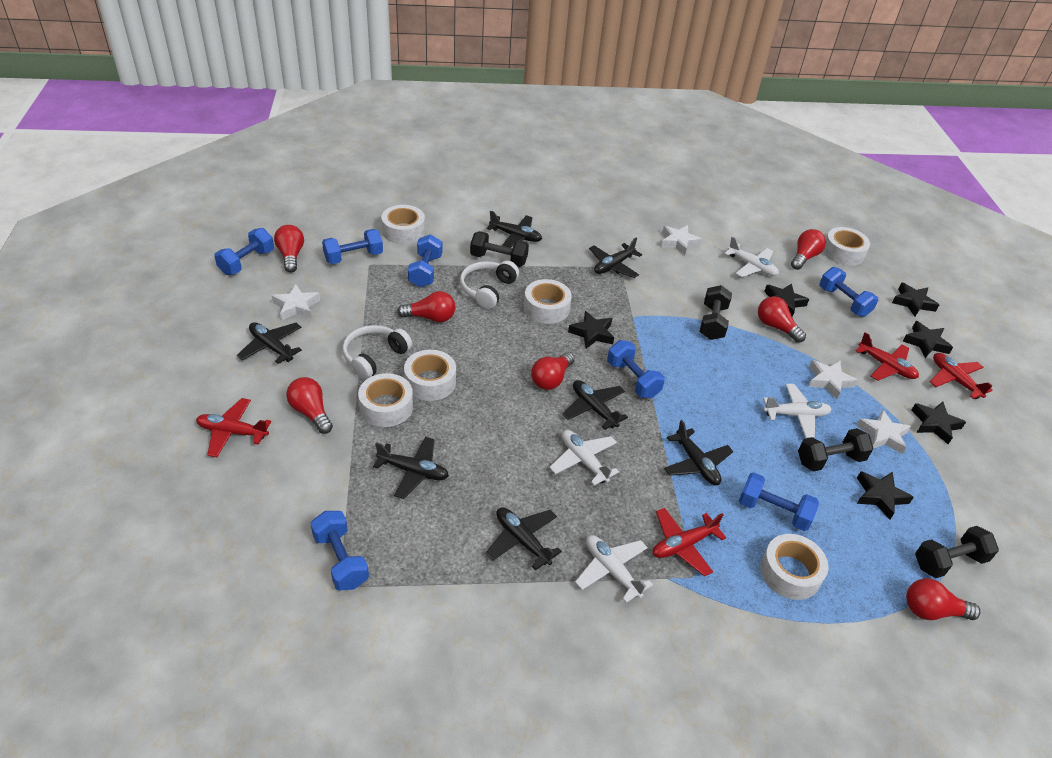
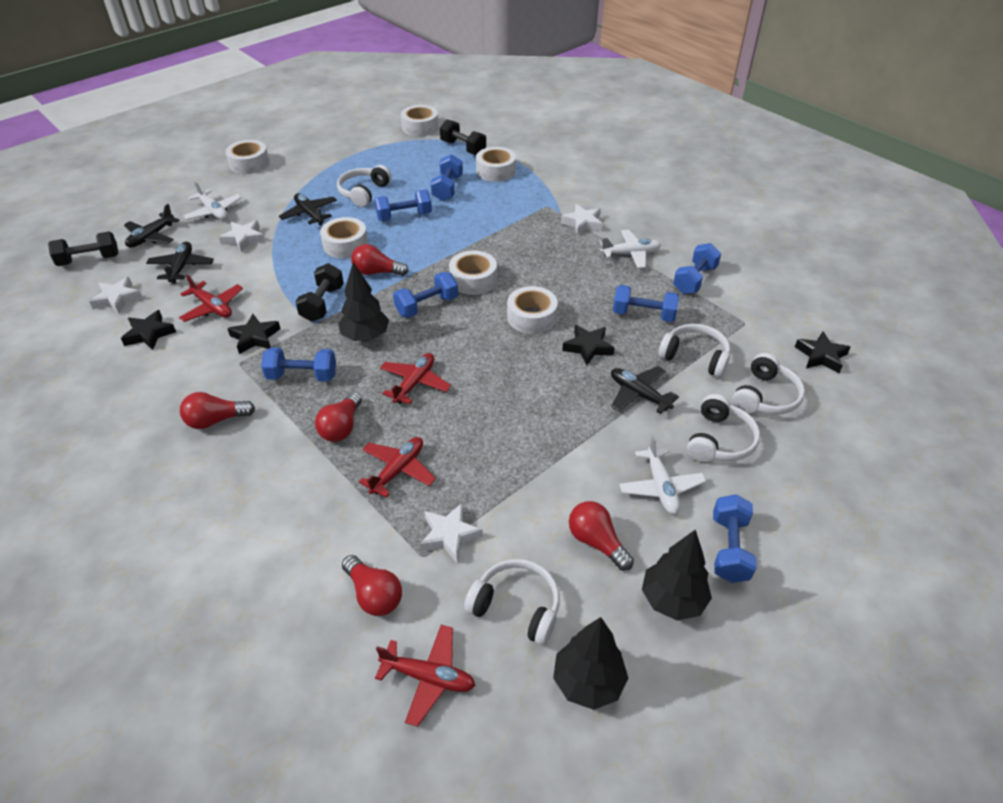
black dumbbell: [470,231,529,267] [700,285,732,340] [798,428,874,472] [915,526,999,578] = 4 -> [48,231,119,266] [295,263,344,322] [440,119,486,155] = 3
black plane: [237,322,302,364] [373,437,449,499] [485,507,562,570] [487,211,542,248] [562,380,628,430] [589,237,642,278] [664,420,733,485] = 7 -> [124,204,180,248] [146,242,214,284] [279,193,337,226] [611,366,679,414] = 4
black star: [568,311,614,349] [764,284,809,317] [857,471,914,520] [892,282,939,317] [903,321,953,358] [911,402,966,444] = 6 -> [121,310,176,350] [227,314,280,354] [562,325,614,366] [795,331,851,373] = 4
black tree: none = 0 -> [338,262,389,341] [553,617,628,710] [642,529,712,620] = 3
red light bulb: [274,225,304,273] [286,377,333,434] [397,291,455,322] [531,352,575,390] [758,296,806,343] [791,229,826,270] [906,578,980,620] = 7 -> [180,392,255,429] [315,392,362,442] [342,555,402,616] [351,244,409,276] [569,501,634,571] = 5
white headphones: [342,325,412,380] [460,261,519,309] = 2 -> [337,165,392,207] [464,559,560,645] [658,324,731,378] [687,394,760,462] [732,353,805,415] = 5
white plane: [549,430,619,485] [575,535,653,603] [724,237,779,277] [763,384,832,438] = 4 -> [183,181,242,220] [600,230,661,268] [619,436,706,514] = 3

